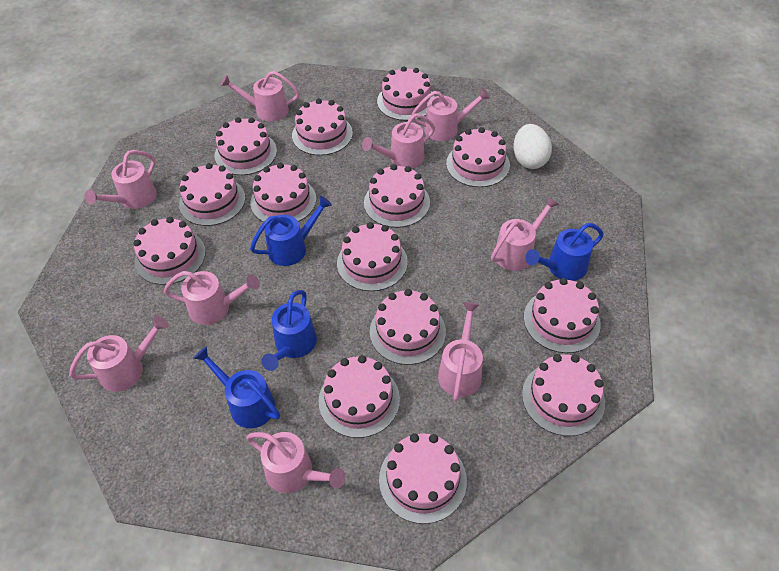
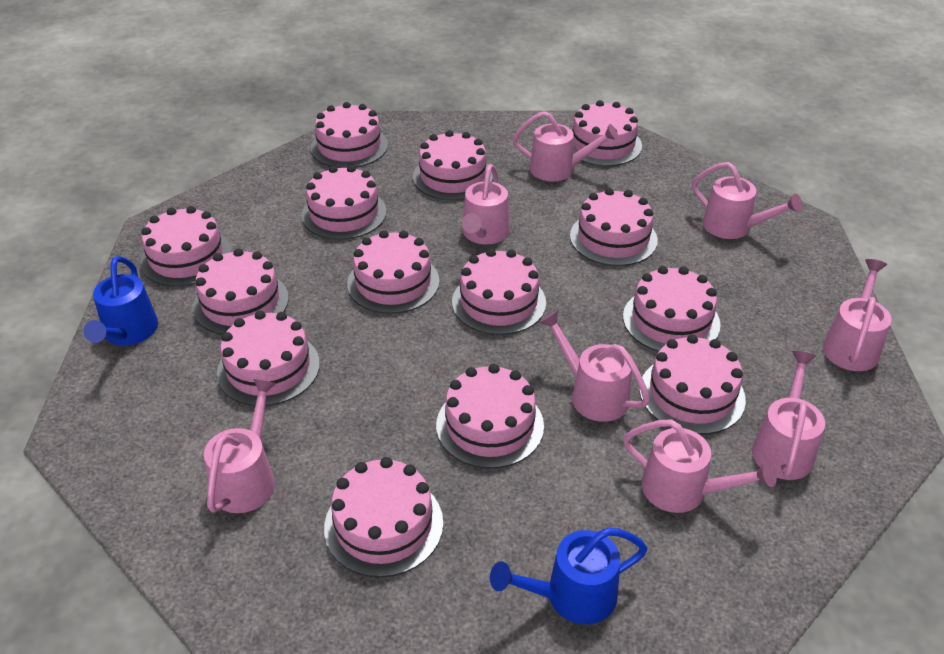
blue watering can: [193,346,280,428] [250,196,332,266] [262,290,317,371] [525,223,604,281] = 4 -> [83,256,158,346] [490,528,648,624] = 2
pink watering can: [69,315,169,392] [85,150,157,209] [164,271,260,325] [220,71,300,122] [246,432,345,493] [362,114,435,169] [411,88,490,141] [438,302,483,401] [491,196,559,271] = 9 -> [204,379,276,513] [462,164,510,244] [512,111,618,182] [539,310,650,422] [623,419,777,513] [692,162,803,239] [752,351,825,480] [823,259,892,371] = 8
white egg: [514,124,552,169] = 1 -> none = 0

